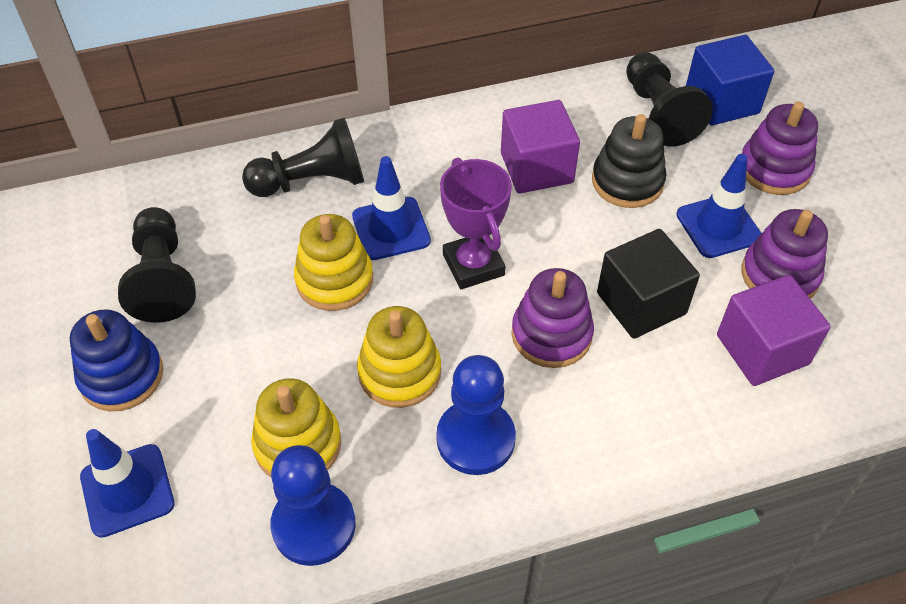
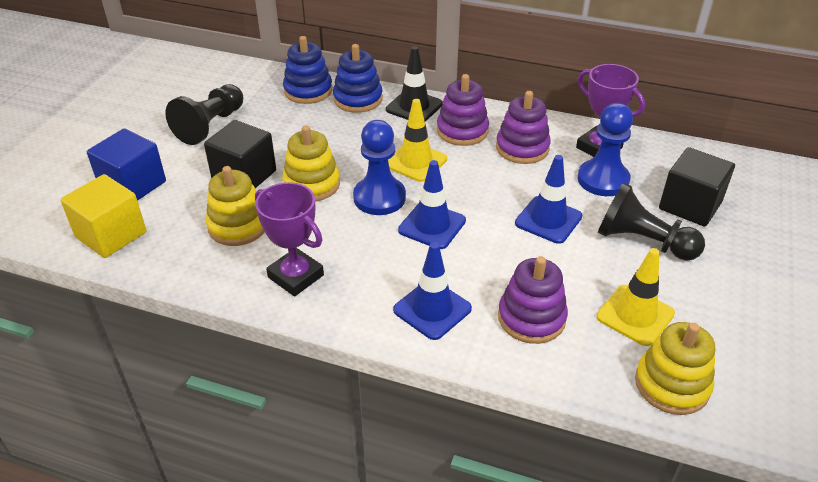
black cube: [597,229,700,339] = 1 -> [204,120,276,188] [659,147,735,227] = 2
black pawn: [118,207,196,323] [242,118,364,197] [626,52,713,147] = 3 -> [165,84,243,145] [598,182,705,261] = 2
black stacking toy: [592,114,666,208] = 1 -> none = 0
black traffic cone: none = 0 -> [386,46,443,122] = 1
blue stacking toy: [70,309,163,411] = 1 -> [283,36,332,104] [333,44,383,113] = 2
purple cube: [501,100,580,194] [717,275,831,386] = 2 -> none = 0
purple trophy: [440,158,512,289] = 1 -> [255,182,324,296] [576,64,645,157] = 2
yellow cube: none = 0 -> [60,174,146,258] = 1
yellow traffic cone: none = 0 -> [388,99,447,182] [597,248,675,346] = 2

